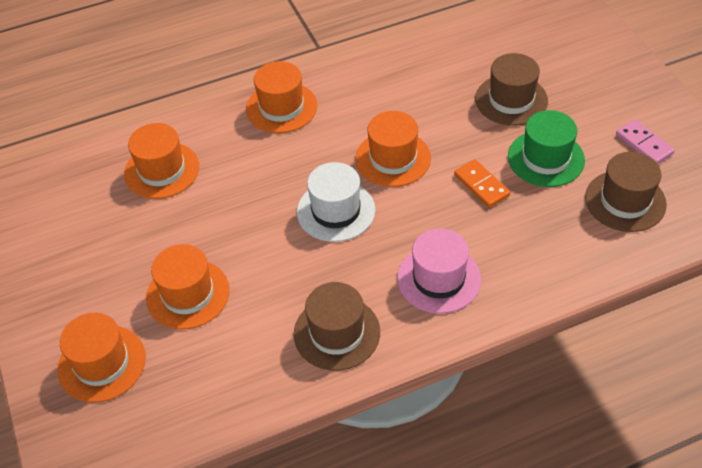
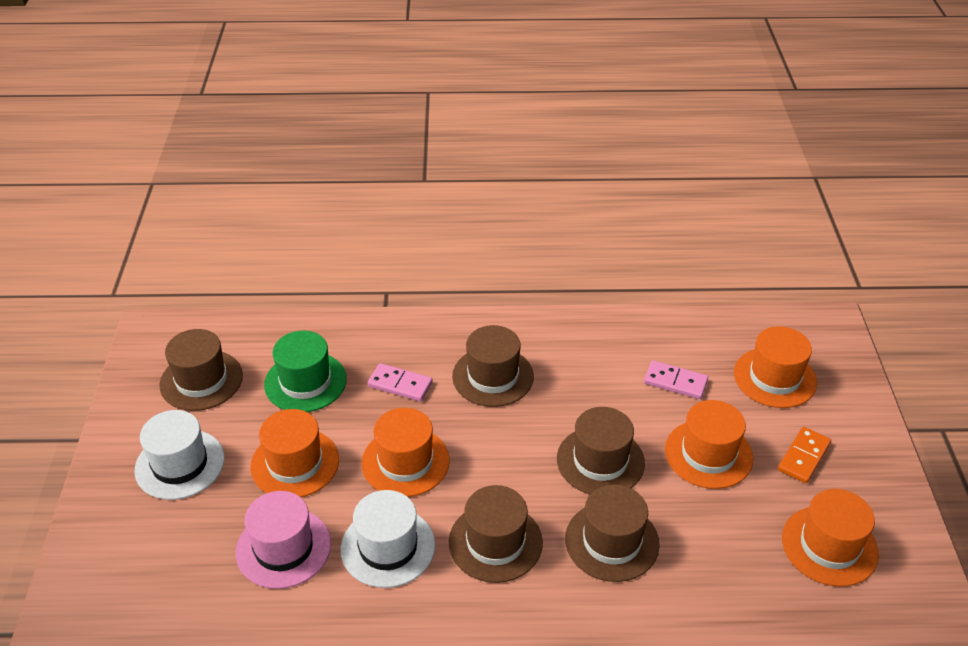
brown hat: [294,282,380,371] [475,53,548,126] [585,152,667,232] = 3 -> [159,329,243,411] [449,485,543,583] [452,325,534,407] [557,407,645,494] [565,484,660,582] = 5
pink domino: [616,120,675,164] = 1 -> [368,363,433,401] [644,360,708,399] = 2
white hat: [297,162,375,242] = 1 -> [134,410,225,500] [341,490,435,588] = 2

